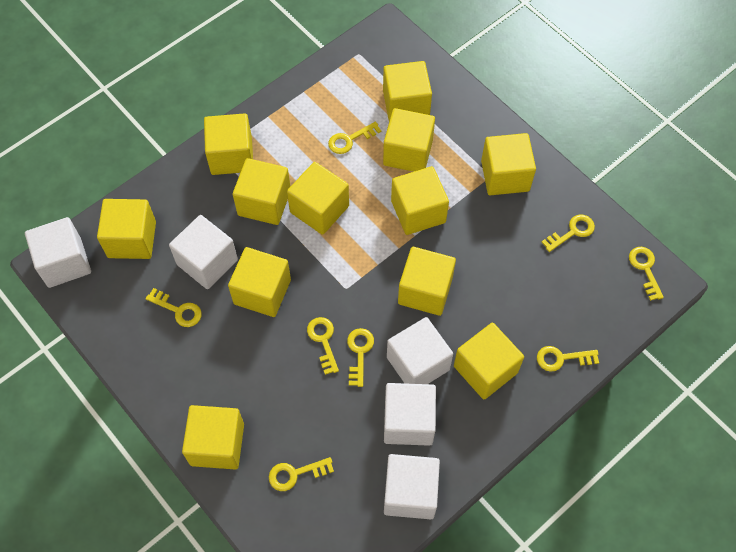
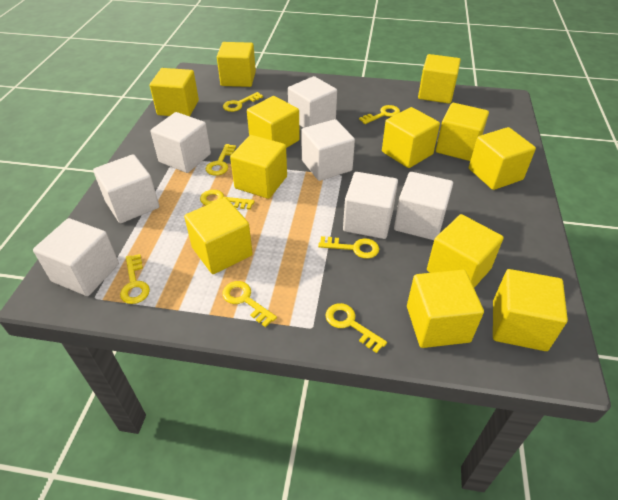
white cube: [25,217,91,288] [169,215,238,289] [384,383,436,446] [384,454,440,519] [387,317,453,384] = 5 -> [33,218,119,296] [93,154,159,223] [150,112,211,173] [288,76,337,128] [301,119,355,181] [343,172,398,239] [394,172,453,240] = 7

